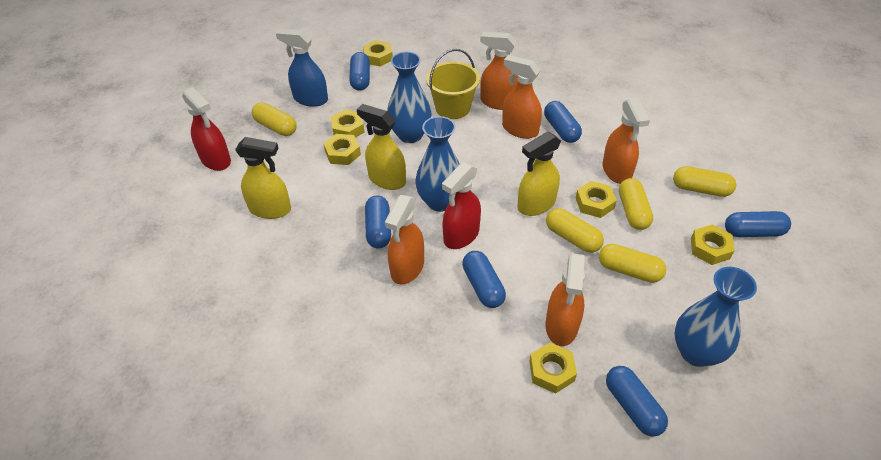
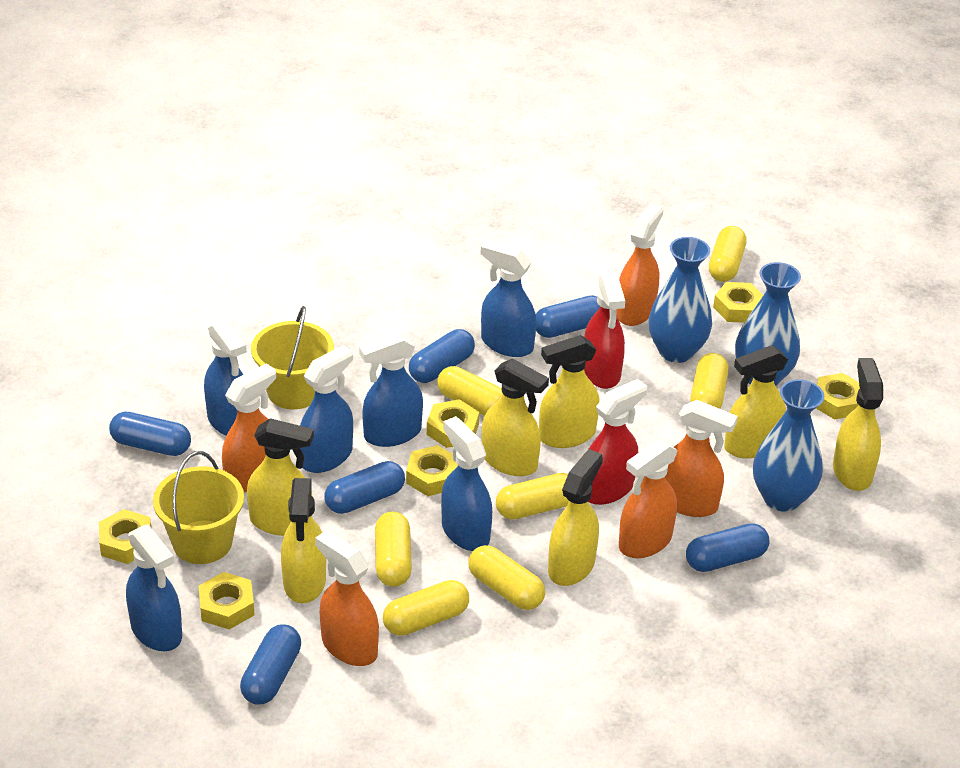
blue spray bottle: [276,29,328,107] = 1 -> [126,524,182,651] [204,318,247,436] [300,345,353,473] [359,333,423,447] [441,416,492,551] [481,240,536,357] = 6
yellow bucket: [426,49,480,119] = 1 -> [153,451,244,564] [251,306,334,409] = 2
yellow capsule: [252,102,297,136] [546,208,604,253] [599,244,666,283] [619,178,653,230] [673,166,736,197] = 5 -> [375,512,412,587] [383,580,469,636] [437,366,503,416] [468,545,545,610] [496,473,569,519] [690,353,729,409] [709,226,747,282] = 7
yellow spray bottle: [235,137,291,219] [357,104,406,190] [517,132,561,216] = 3 -> [247,418,314,536] [281,478,326,603] [482,358,549,476] [539,335,600,448] [548,449,603,586] [724,345,788,458] [833,358,883,491] = 7

